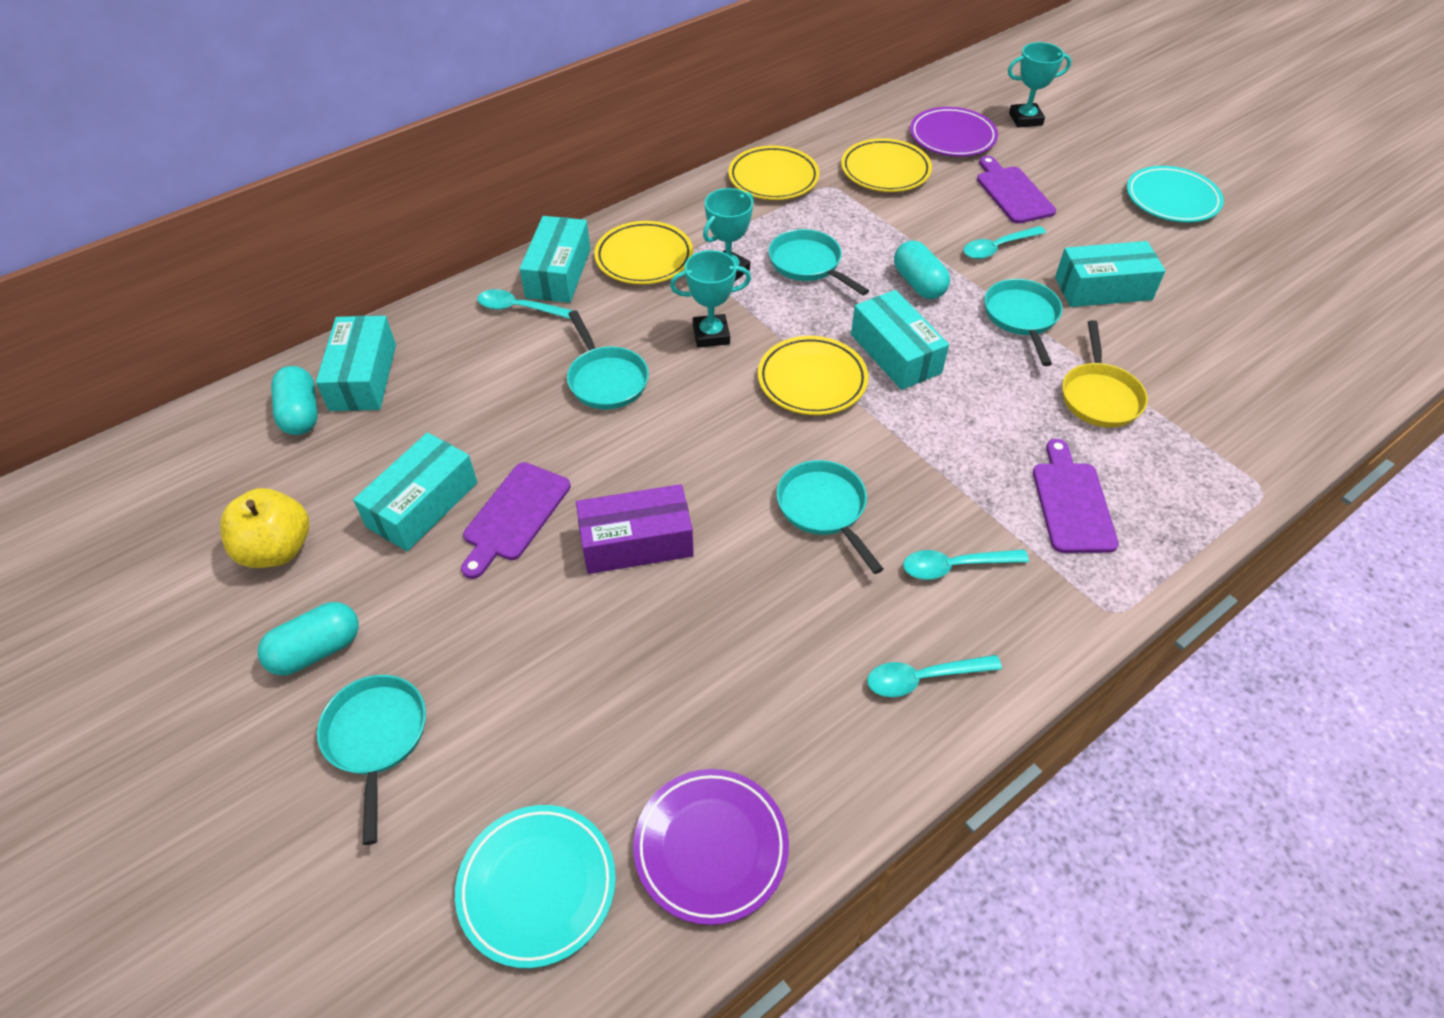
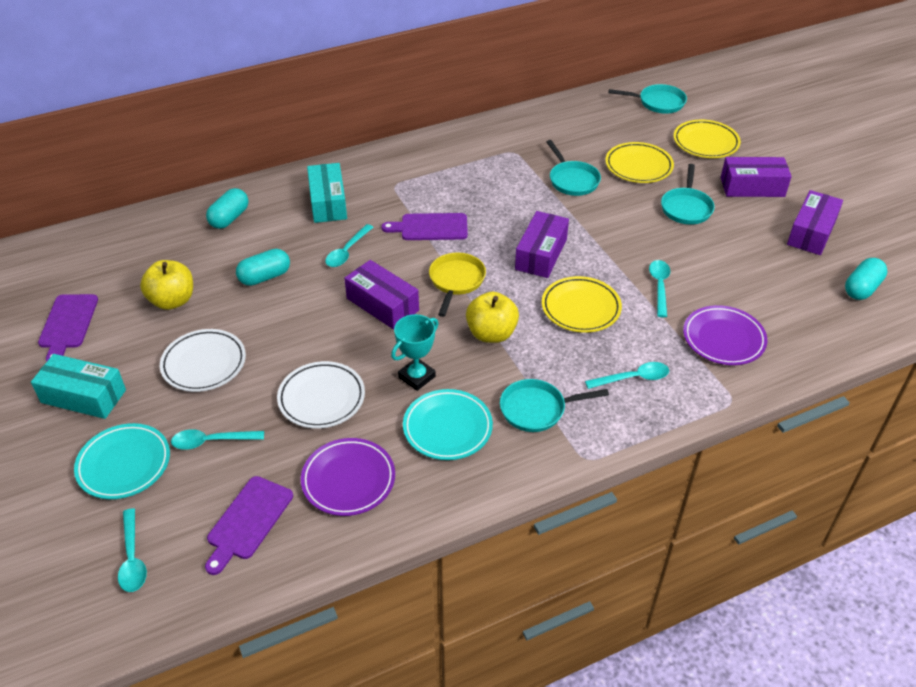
purple box: [576,484,694,574] = 1 -> [344,260,419,329] [515,211,569,278] [721,157,792,197] [787,190,843,255] = 4
turquoise box: [316,316,396,411] [353,433,477,551] [520,216,590,303] [851,290,949,390] [1055,241,1166,307] = 5 -> [31,354,126,419] [307,163,347,223] = 2
turquoise pan: [317,675,426,845] [567,310,649,409] [769,229,869,296] [776,460,883,574] [984,279,1062,366] = 5 -> [500,379,609,432] [546,140,601,196] [609,84,687,114] [661,164,715,225] = 4
turquoise spoon: [477,289,579,319] [867,655,1002,697] [903,549,1029,580] [964,226,1046,259] = 4 -> [118,508,147,592] [171,429,264,450] [325,224,374,267] [585,362,669,389] [649,260,670,317] = 5
turquoise trophy: [670,250,751,348] [703,188,754,281] [1008,42,1071,128] = 3 -> [391,314,438,391] = 1
white plate: none = 0 -> [160,329,246,392] [277,361,365,429] = 2
yellow apple: [220,488,309,568] = 1 -> [140,260,193,310] [466,292,519,343] = 2
yellow plate: [594,221,693,285] [729,146,820,200] [758,336,869,415] [841,138,932,192] = 4 -> [542,276,622,333] [605,142,674,183] [674,120,741,158] = 3

